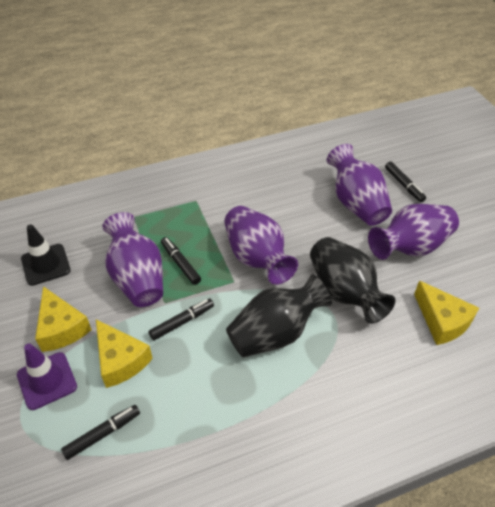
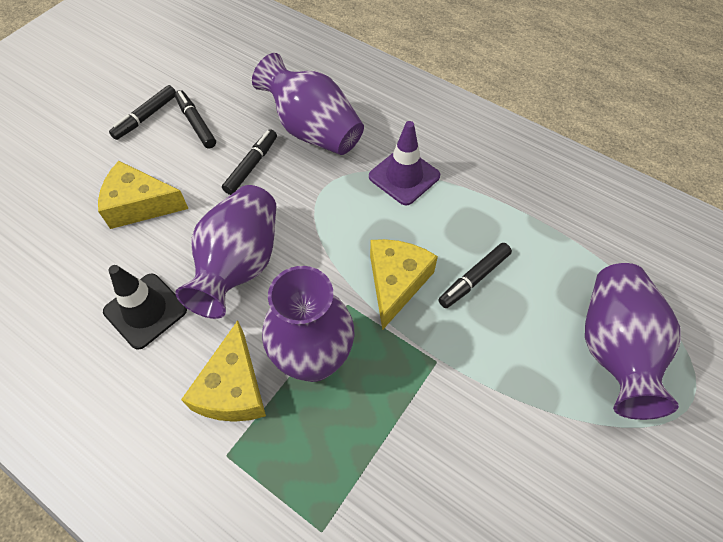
black vase: [226,274,332,358] [310,237,395,324] = 2 -> none = 0

